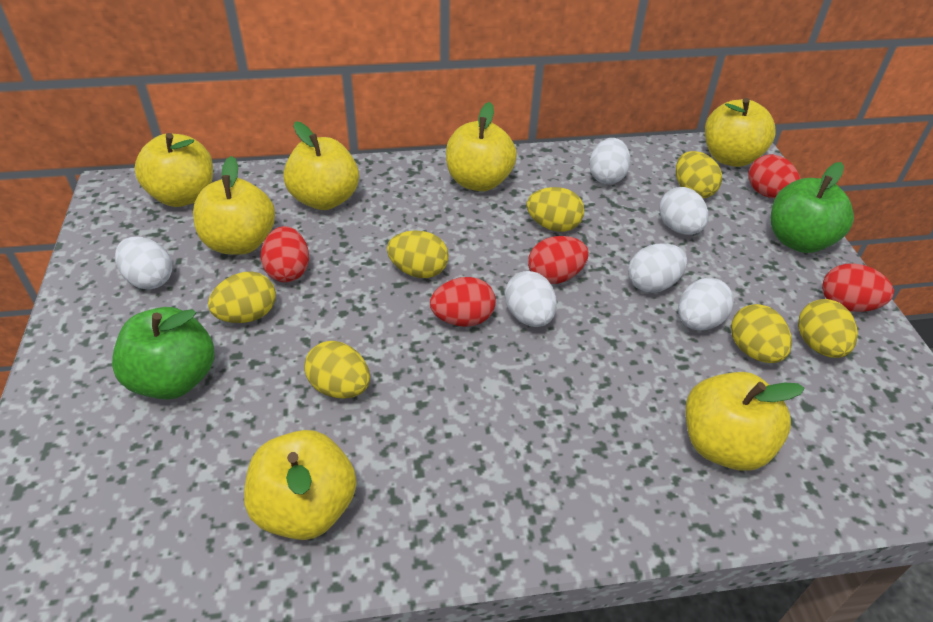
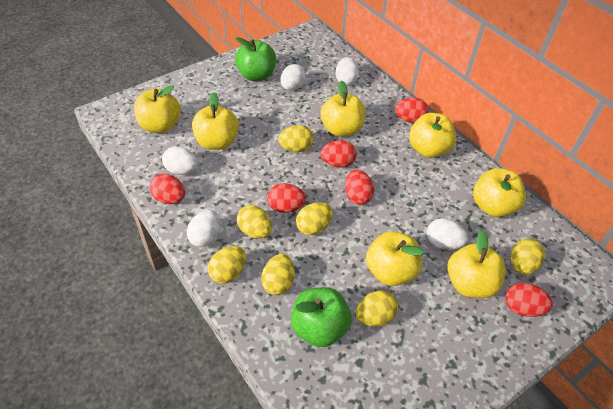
red egg: [261,226,309,282] [430,277,496,327] [528,236,589,284] [748,154,800,198] [822,263,894,312] = 5 -> [150,174,185,204] [267,183,306,213] [320,140,357,168] [345,170,374,205] [395,97,429,123] [505,283,553,317] = 6
white egg: [115,237,172,289] [505,271,557,327] [589,138,631,185] [628,243,687,293] [659,187,708,235] [678,278,734,331] = 6 -> [162,146,198,175] [187,210,221,247] [281,64,306,91] [336,57,359,85] [427,218,468,250] = 5

